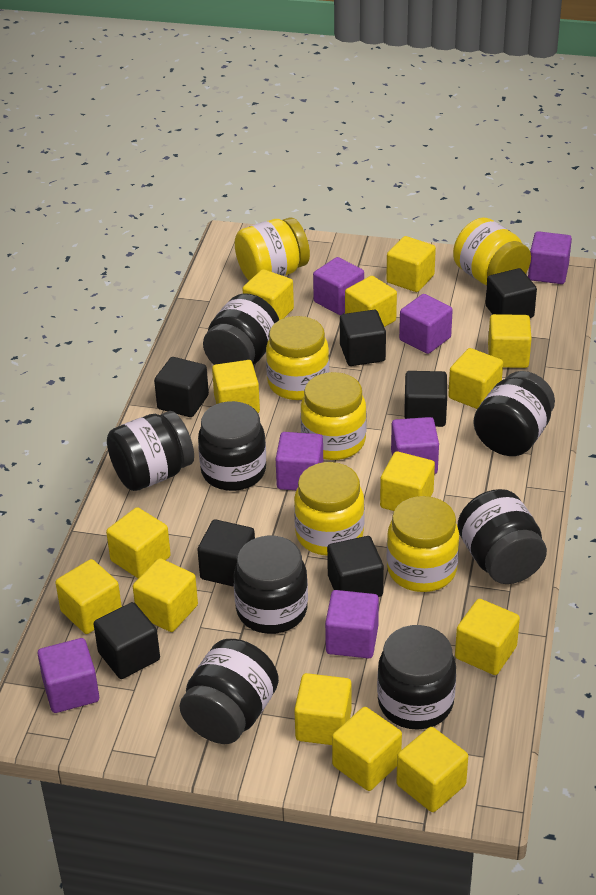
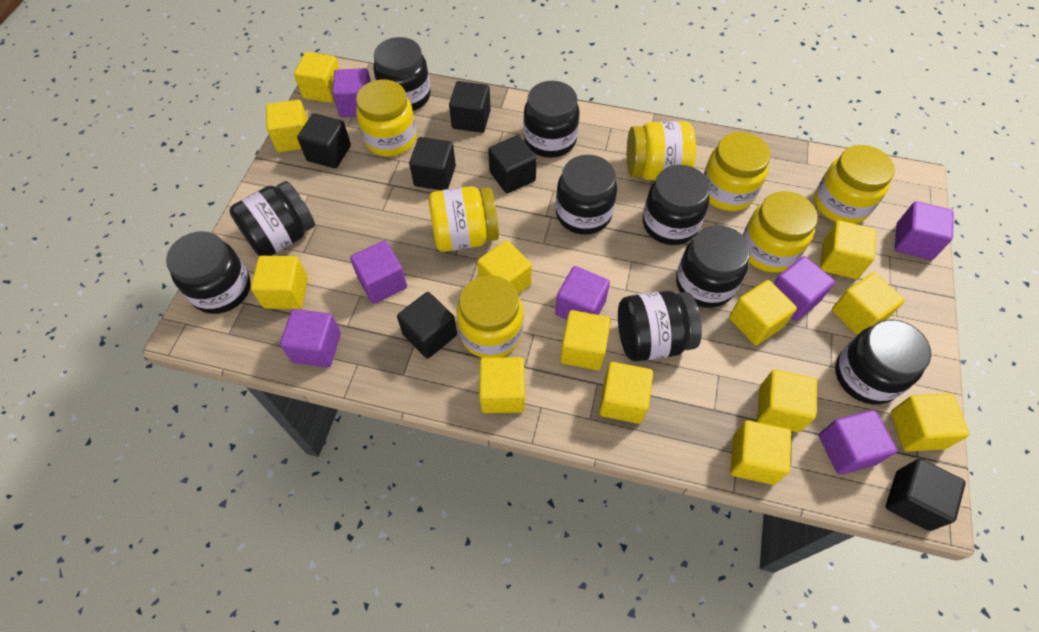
black cube: [94,602,160,679] [154,357,209,417] [198,520,255,587] [327,536,384,597] [340,310,386,366] [404,371,447,427] [485,268,537,318] = 7 -> [297,113,351,168] [397,292,457,359] [409,137,456,190] [449,81,491,133] [488,135,537,194] [886,459,966,531] = 6
black jar: [107,411,194,491] [180,639,279,744] [198,401,266,491] [203,293,279,365] [234,536,308,634] [377,625,456,730] [458,489,547,584] [473,371,555,456] = 8 -> [166,231,251,314] [229,181,315,256] [373,37,431,111] [523,81,580,158] [556,155,617,235] [618,291,702,361] [643,165,710,245] [676,225,750,308] [835,319,931,405] = 9
yellow cube: [55,559,122,634] [106,507,171,579] [133,558,198,632] [212,360,260,413] [243,269,294,320] [294,673,352,745] [332,707,402,791] [345,276,397,327] [380,451,435,511] [386,236,436,292] [396,727,468,812] [448,348,503,409] [455,599,520,675] [488,314,532,368] = 14 -> [251,256,308,309] [266,100,308,152] [294,52,339,103] [477,240,532,294] [479,357,525,413] [560,310,611,370] [599,362,653,424] [729,280,797,345] [730,421,791,485] [757,370,817,432] [820,221,877,279] [832,272,905,335] [891,393,970,452] = 13
yellow jar: [235,218,310,281] [266,316,329,400] [294,462,365,556] [301,372,367,460] [387,496,459,592] [453,217,531,285] = 6 -> [356,80,417,156] [428,186,499,252] [457,275,524,358] [627,121,696,180] [704,132,771,211] [743,191,818,273] [815,145,895,224] = 7

